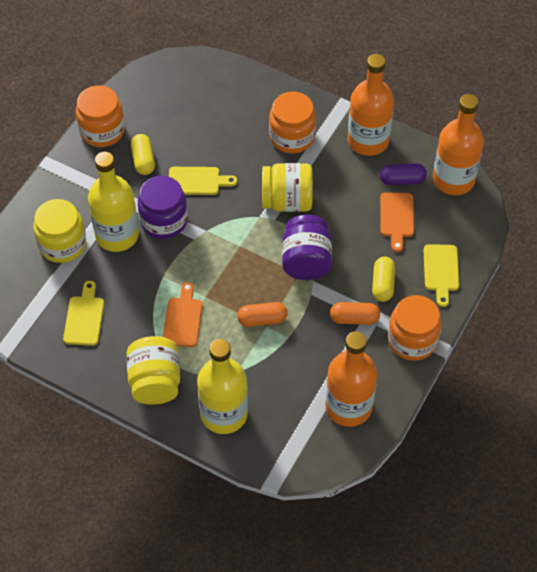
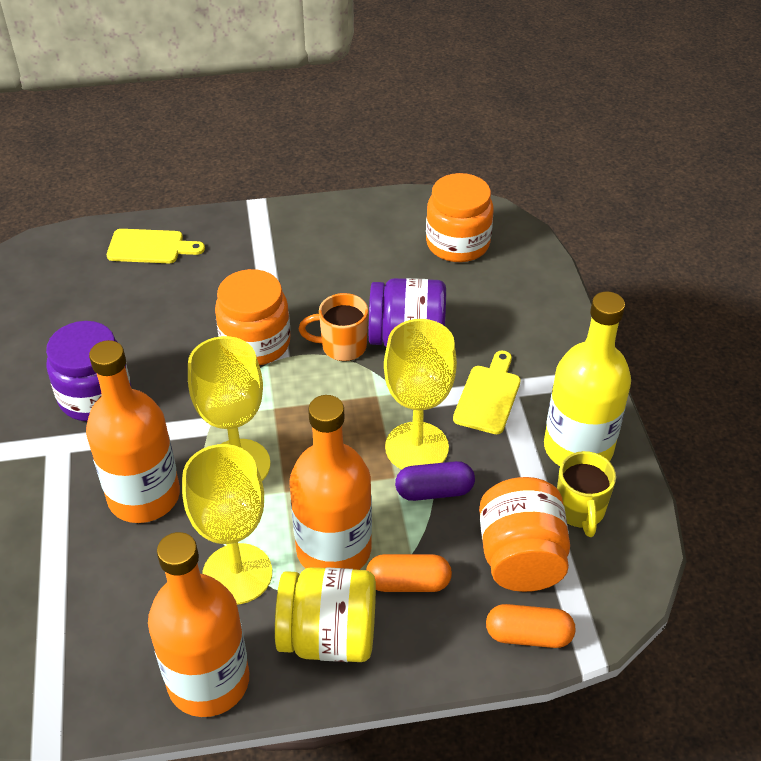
orange cutting board: [163,282,203,347] [380,192,414,252] = 2 -> none = 0
orange mug: none = 0 -> [299,293,368,361] = 1
yellow bottle: [88,152,139,252] [197,339,248,434] = 2 -> [544,292,631,466] = 1
yellow capsule: [131,134,155,175] [372,257,395,302] = 2 -> none = 0
yellow cutting board: [63,281,104,346] [169,167,237,195] [424,244,459,307] = 3 -> [107,229,205,263] [453,351,521,434] = 2
yellow goblet: none = 0 -> [182,444,272,604] [188,336,270,481] [384,319,457,469] = 3
yellow jar: [34,199,86,263] [126,336,180,405] [262,163,313,212] = 3 -> [275,567,376,662] = 1
yellow mug: none = 0 -> [557,451,616,537] = 1

